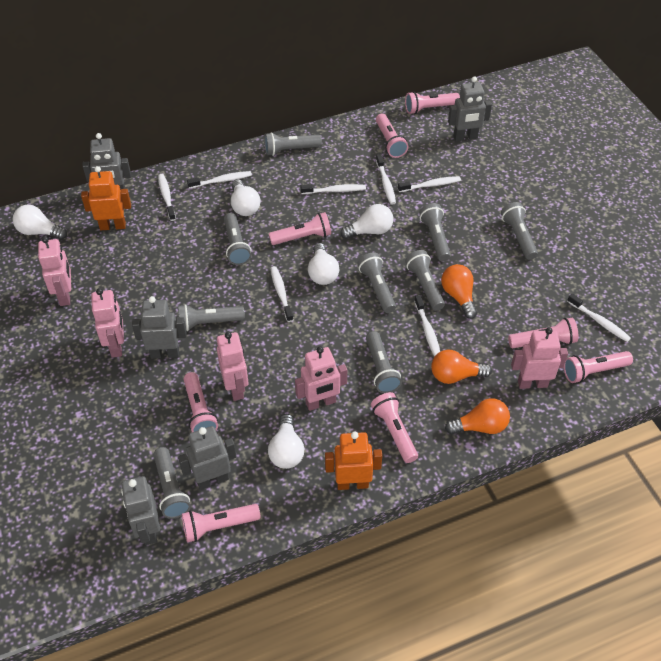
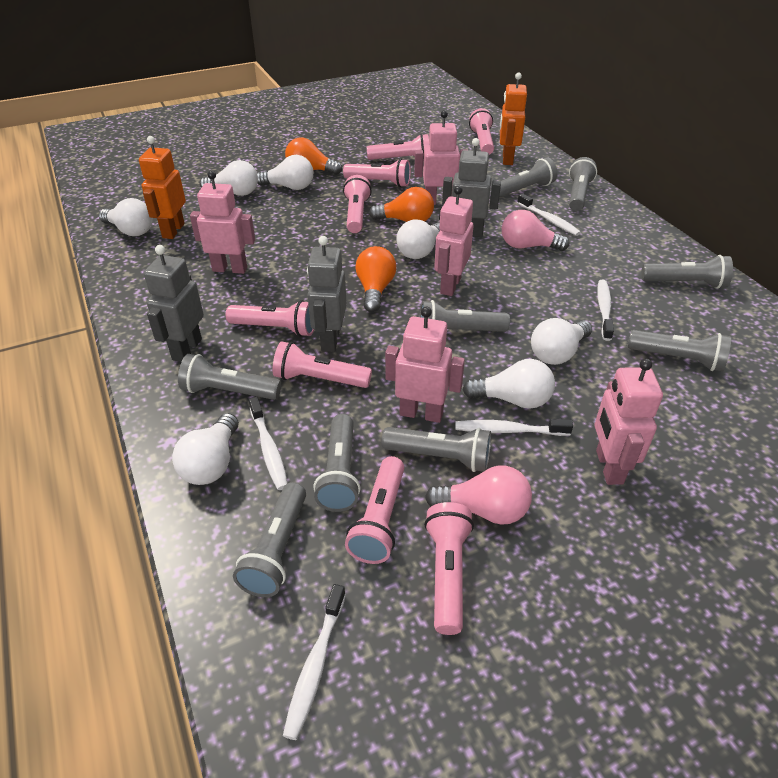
grey robot: [83,133,131,190] [121,476,160,545] [132,296,187,358] [178,426,236,490] [448,76,492,142] = 5 -> [144,245,204,362] [307,236,347,352] [442,138,501,237] = 3
pink light bulb: none = 0 -> [425,466,532,525] [502,210,569,251] = 2
white light bulb: [13,205,67,240] [231,179,260,216] [268,414,304,469] [308,243,339,285] [340,204,393,239] = 5 -> [99,198,153,236] [172,413,239,485] [199,160,258,196] [257,155,313,190] [396,220,440,259] [463,359,555,409] [531,318,592,365] = 7
white toothbrush: [158,174,176,221] [187,171,252,189] [270,266,293,322] [301,184,366,194] [376,154,396,205] [398,176,461,192] [414,295,440,357] [567,293,631,342] = 8 -> [249,397,288,490] [283,584,346,740] [455,419,573,436] [517,193,581,236] [597,280,614,341] = 5

